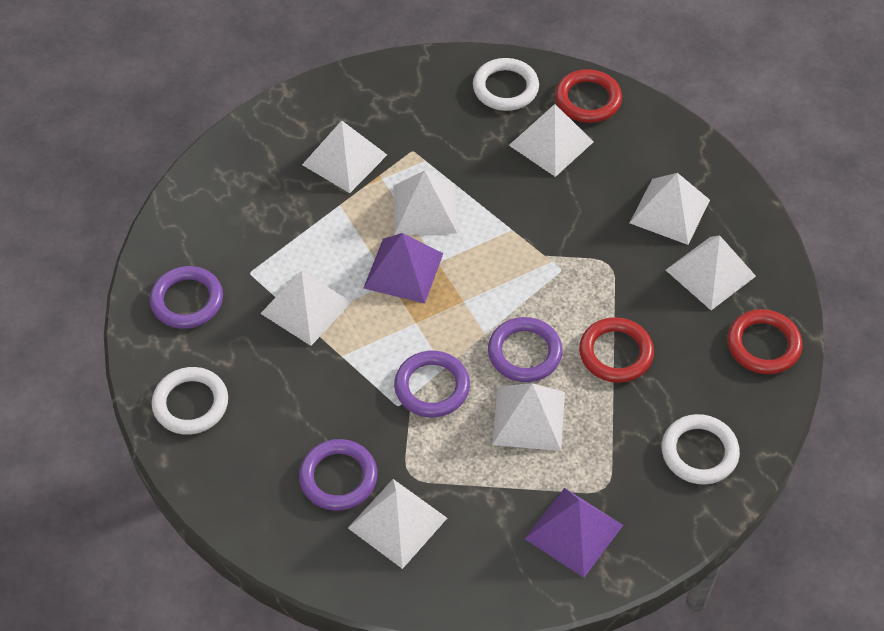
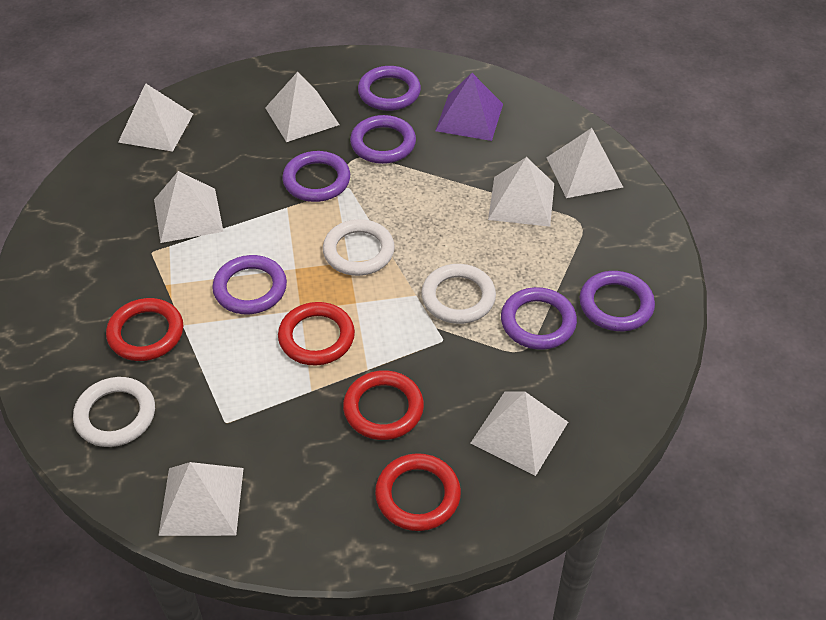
purple pyramid: [364,233,443,304] [525,488,623,578] = 2 -> [435,73,503,141] = 1
purple ring: [150,266,223,329] [299,439,378,511] [394,351,470,417] [488,317,563,382] = 4 -> [212,255,287,314] [282,151,350,202] [350,115,416,164] [358,66,421,111] [501,287,577,350] [580,271,655,331] = 6
red ring: [555,69,622,123] [579,317,654,383] [728,309,802,374] = 3 -> [106,298,183,361] [278,302,355,365] [343,370,424,440] [375,453,461,531] = 4
white pyramid: [260,271,351,346] [302,120,387,193] [348,479,447,569] [393,171,457,235] [492,383,565,451] [509,104,594,177] [630,173,710,245] [666,235,756,310] = 8 -> [118,83,193,152] [154,171,224,243] [158,462,244,536] [265,72,339,142] [471,392,568,476] [488,157,554,227] [547,128,623,198] = 7

